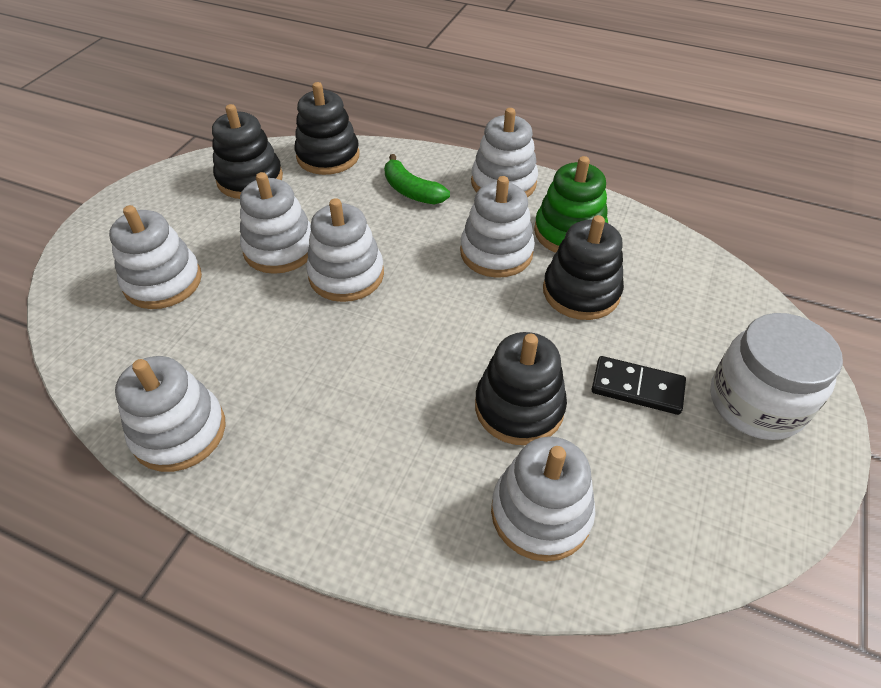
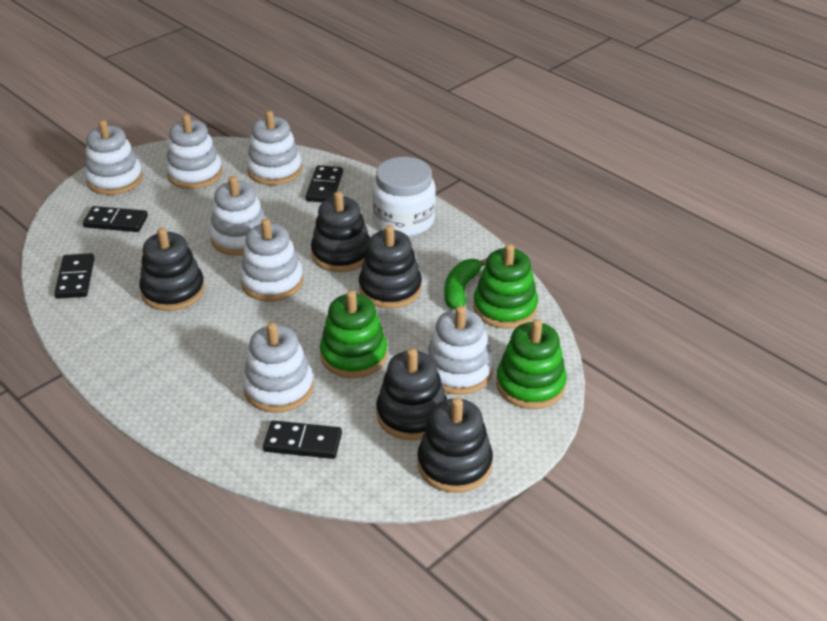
black domino: [591,356,686,415] = 1 -> [54,253,95,299] [83,206,148,232] [263,420,342,459] [305,165,343,202] = 4
black stacking toy: [212,104,283,199] [295,82,360,175] [475,332,567,445] [543,215,624,320] = 4 -> [139,228,205,311] [311,191,370,272] [359,225,422,309] [376,348,447,440] [418,398,493,493] = 5
green stacking toy: [534,156,608,253] = 1 -> [320,290,388,378] [473,244,538,329] [496,319,567,409] = 3

